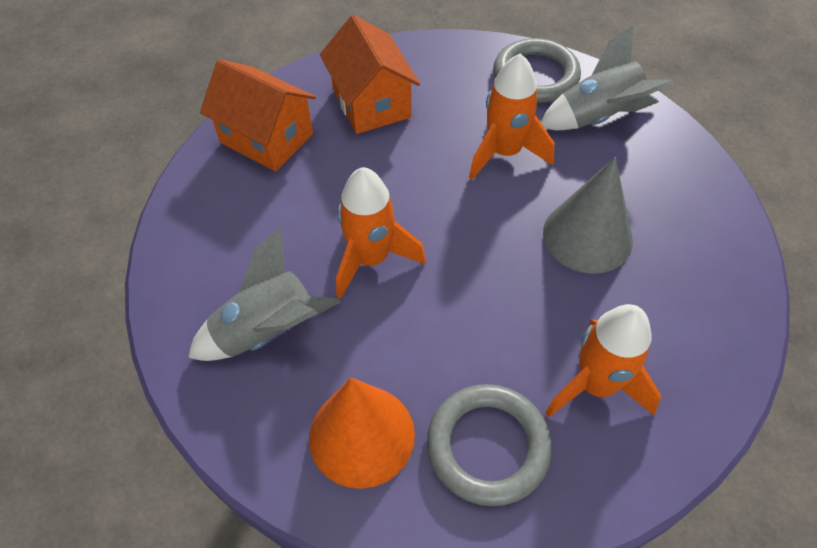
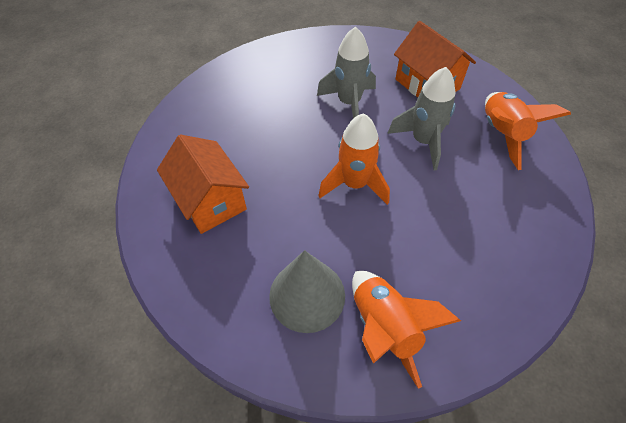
grey ring: [427,384,552,506] [493,38,581,103] = 2 -> none = 0
orange cone: [309,378,415,489] = 1 -> none = 0

